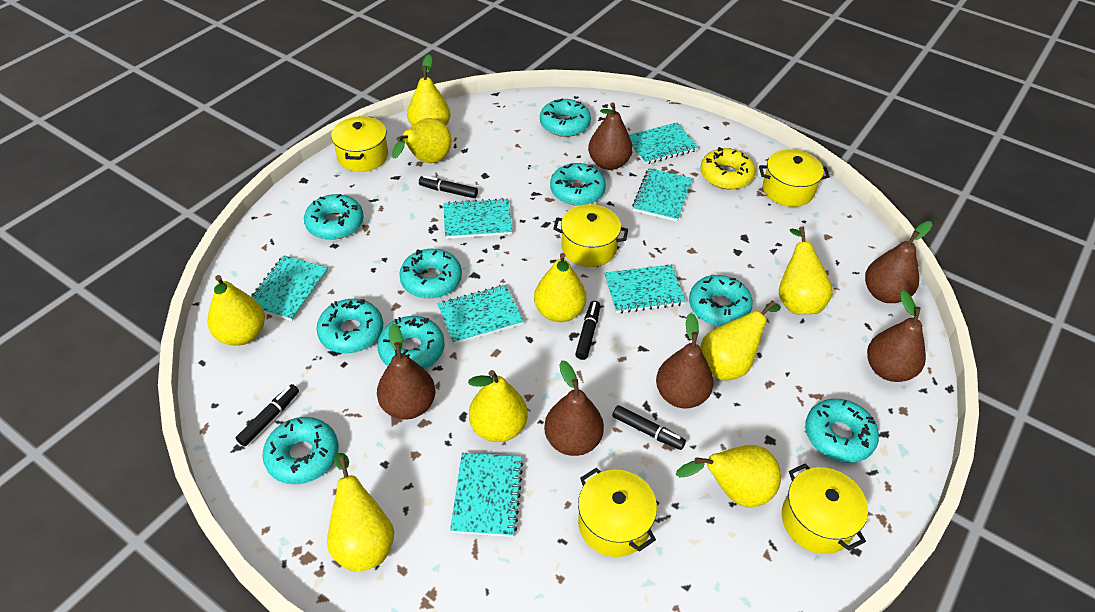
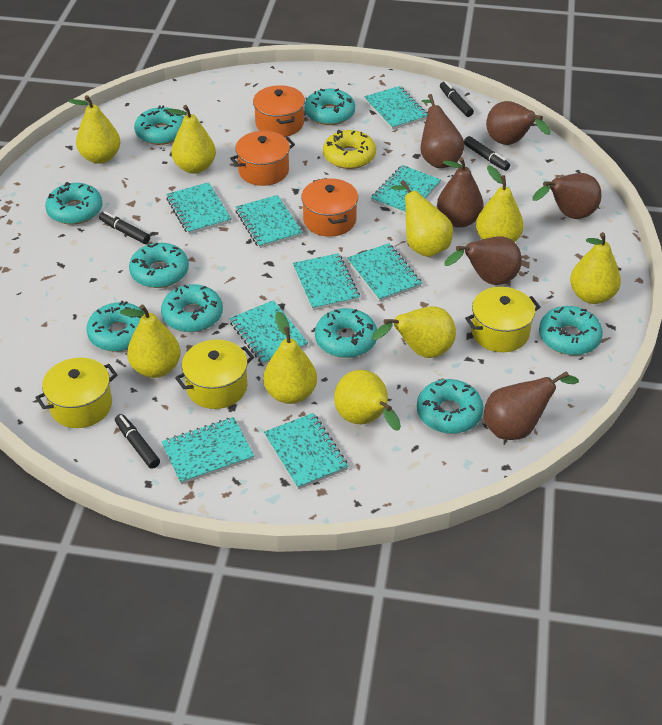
orange pot: none = 0 -> [230,131,295,186] [253,85,305,137] [301,178,358,237] = 3
turquoise notebook: [251,255,328,321] [438,285,523,344] [443,198,512,239] [450,453,524,537] [604,265,686,313] [629,122,698,164] [632,168,692,222] = 7 -> [161,417,254,484] [166,182,232,235] [229,300,308,365] [235,195,303,248] [264,413,348,489] [293,253,360,310] [347,243,422,302] [364,86,428,130] [371,165,441,215] = 9
yellow pot: [331,116,388,172] [553,204,628,267] [578,468,657,557] [759,149,830,207] [782,463,868,554] = 5 -> [35,357,117,428] [175,340,254,409] [465,287,540,352] = 3

